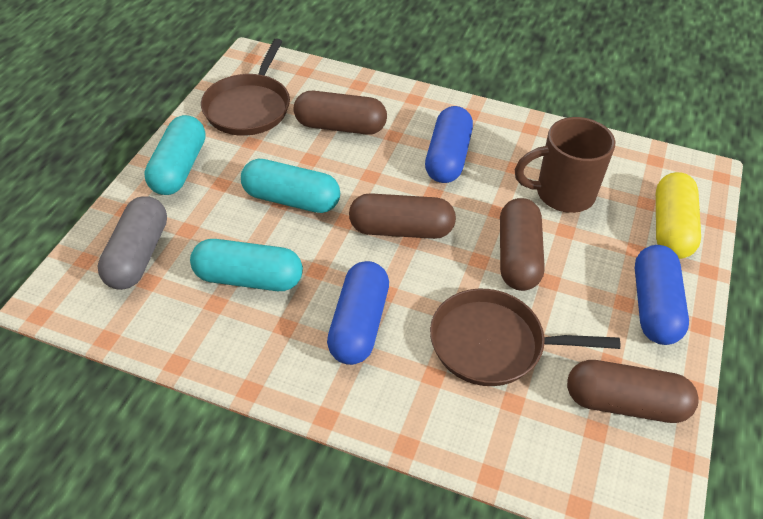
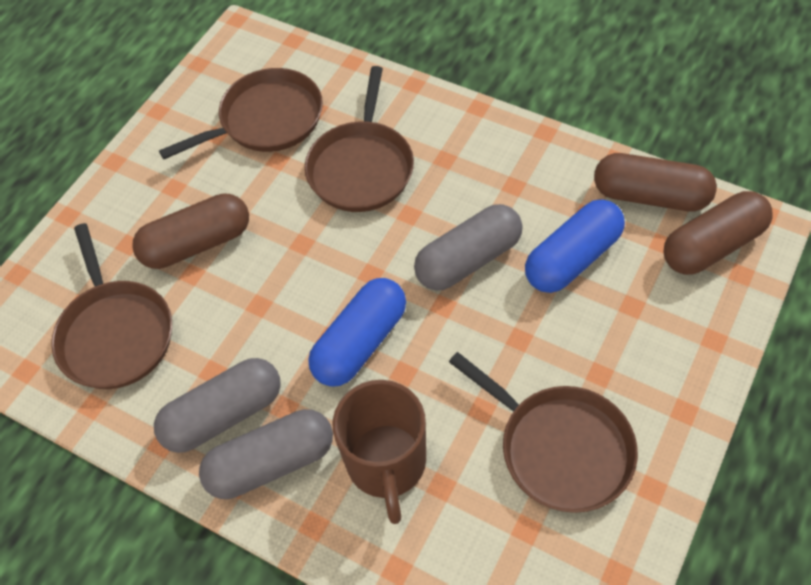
blue capsule: [327,261,389,365] [425,106,473,183] [635,245,689,345] = 3 -> [308,278,406,387] [525,199,625,293] = 2
brown capsule: [294,91,387,135] [349,193,456,239] [500,198,545,291] [567,360,699,423] = 4 -> [132,193,249,269] [594,153,717,211] [663,191,773,275] = 3
brown pan: [201,39,290,136] [430,289,620,386] = 2 -> [51,223,172,389] [159,68,323,159] [305,66,414,212] [449,352,638,513] = 4
grey capsule: [98,196,167,290] = 1 -> [154,358,281,453] [199,409,333,499] [414,204,523,291] = 3
turquoise capsule: [144,115,205,195] [190,239,303,291] [241,159,340,213] = 3 -> none = 0
yellow capsule: [656,172,701,259] = 1 -> none = 0

